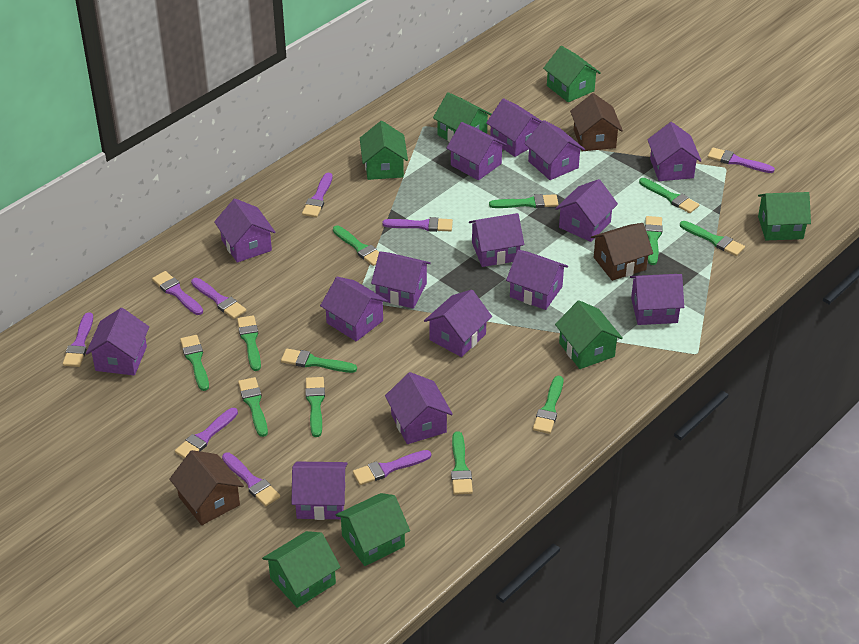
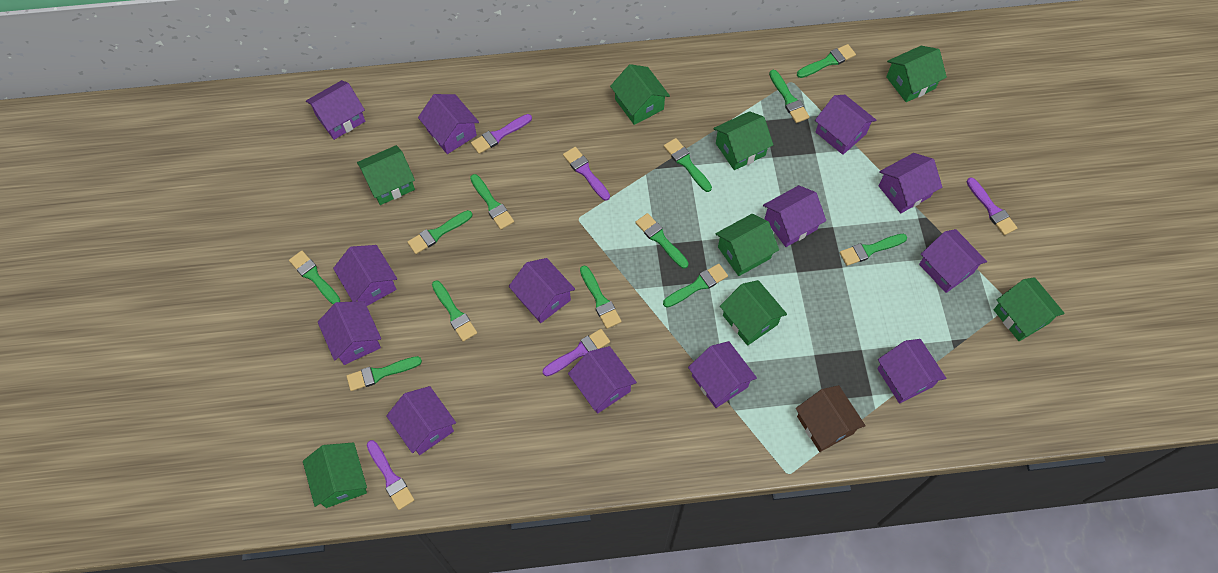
brown house: [169,450,244,525] [570,93,623,151] [591,223,653,281] = 3 -> [796,385,866,452] = 1
green house: [262,531,340,608] [336,493,410,566] [360,121,408,180] [433,92,492,142] [543,46,601,102] [555,300,623,369] [758,192,811,240] = 7 -> [303,442,367,508] [357,145,415,205] [610,64,670,125] [713,111,773,170] [715,214,779,276] [720,280,787,346] [886,46,947,102] [993,277,1065,341] = 8
purple brush: [63,312,93,367] [152,271,203,315] [175,408,238,459] [191,278,246,319] [222,453,280,506] [302,173,333,217] [353,450,431,485] [382,217,453,232] [708,148,775,173] = 9 -> [367,440,414,510] [471,114,532,154] [543,329,610,376] [563,147,610,201] [967,177,1017,235] = 5
purple house: [86,308,149,376] [214,199,275,263] [291,462,348,520] [320,277,388,342] [371,251,431,309] [385,372,453,444] [424,290,492,357] [446,122,507,180] [469,213,524,267] [486,98,542,157] [506,250,568,310] [524,120,585,180] [555,179,618,242] [630,274,684,325] [647,122,702,181] = 15 -> [306,80,365,140] [318,301,381,365] [333,245,397,306] [386,386,456,455] [418,94,479,154] [509,258,575,323] [568,346,637,414] [688,341,757,408] [763,185,826,247] [815,95,876,155] [877,339,947,404] [879,153,942,213] [919,229,987,293] = 13

